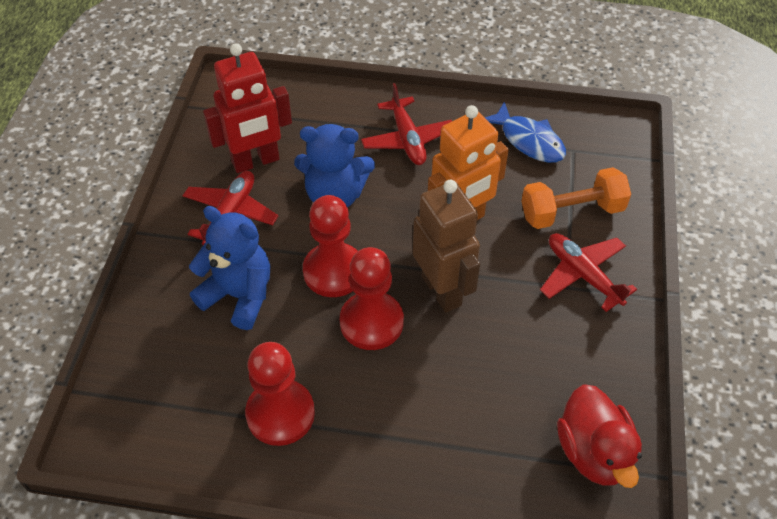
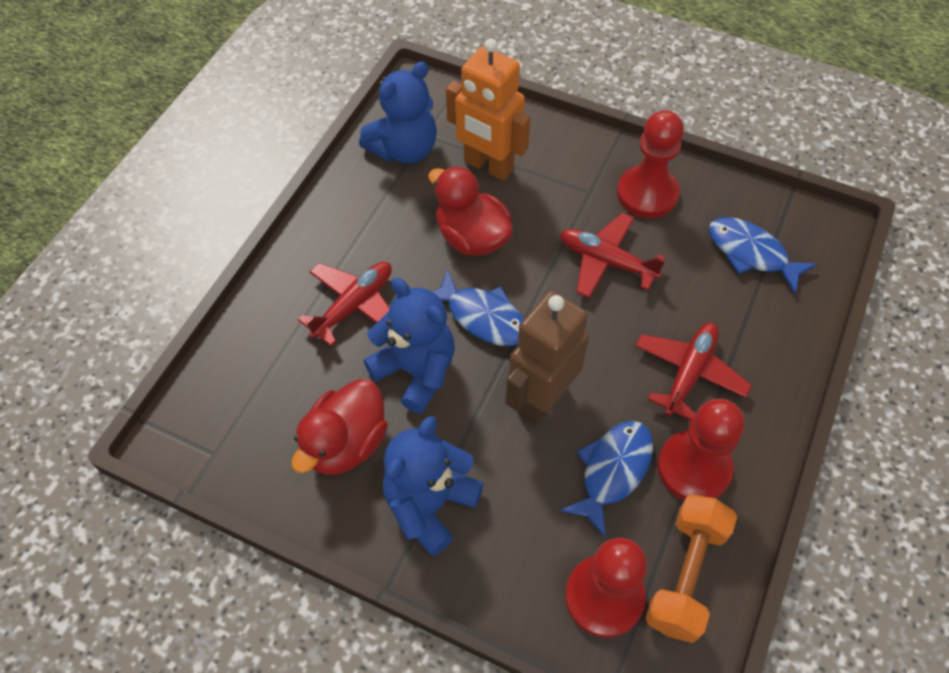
blue fish: [484,102,566,163] = 1 -> [433,269,524,347] [560,421,653,538] [709,217,817,294] = 3
blue teddy bear: [189,206,270,330] [294,124,375,207] = 2 -> [359,62,437,163] [364,278,455,414] [383,416,483,556] = 3
red duck: [557,384,642,488] = 1 -> [292,379,388,475] [428,166,513,256] = 2
red robot: [203,43,292,173] = 1 -> none = 0

